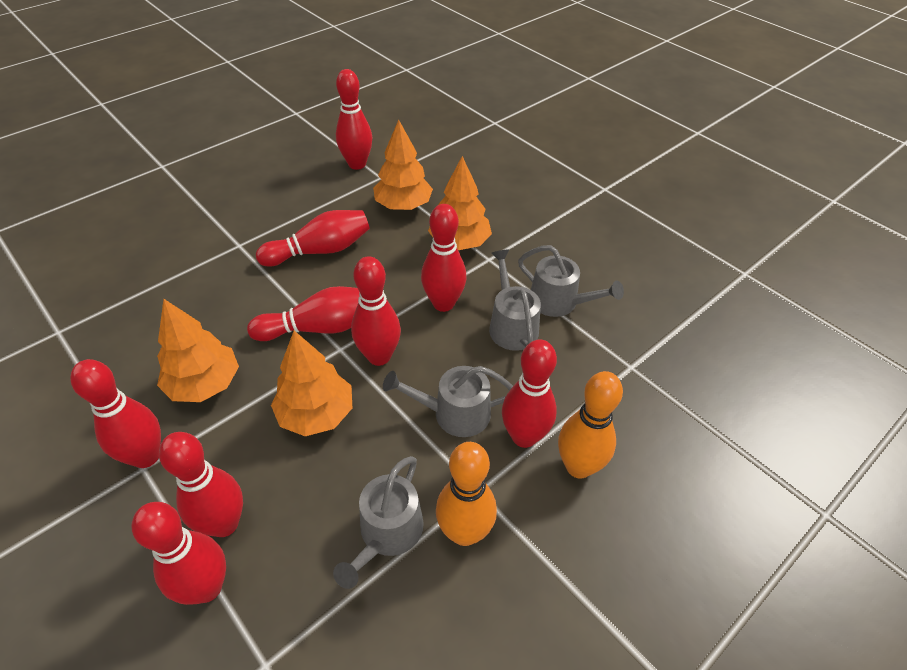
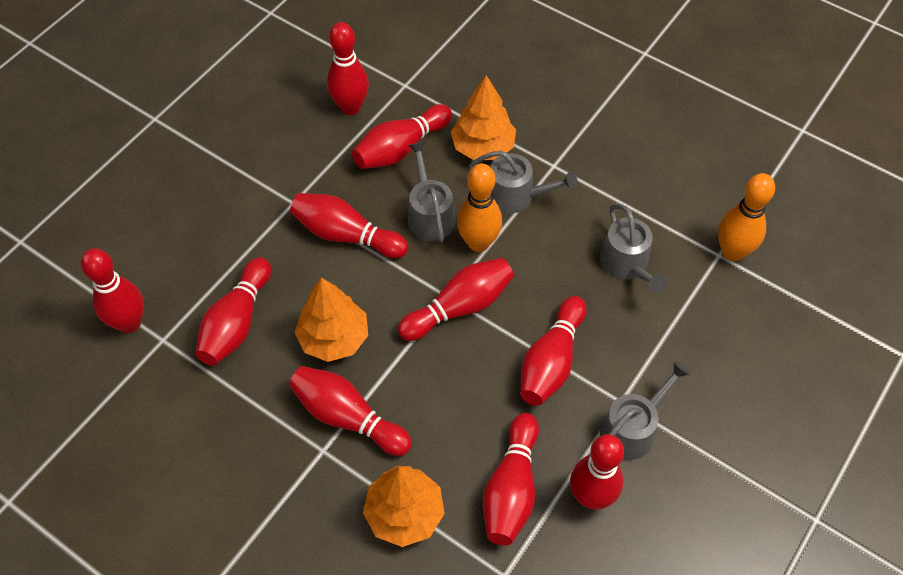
orange tree: [157,299,239,402] [271,331,352,436] [373,120,433,210] [428,156,492,250] = 4 -> [294,277,368,362] [363,466,445,547] [451,75,516,160] = 3
red bowling pin: [70,359,161,468] [132,502,226,605] [159,432,243,537] [247,286,360,341] [256,210,370,267] [336,69,372,170] [351,256,401,366] [421,204,467,312] [502,339,557,448] = 9 -> [81,248,144,333] [196,257,271,365] [289,366,412,456] [290,193,408,258] [327,22,369,115] [352,104,452,169] [398,258,514,341] [483,413,539,546] [520,296,587,406] [570,434,624,509] = 10

